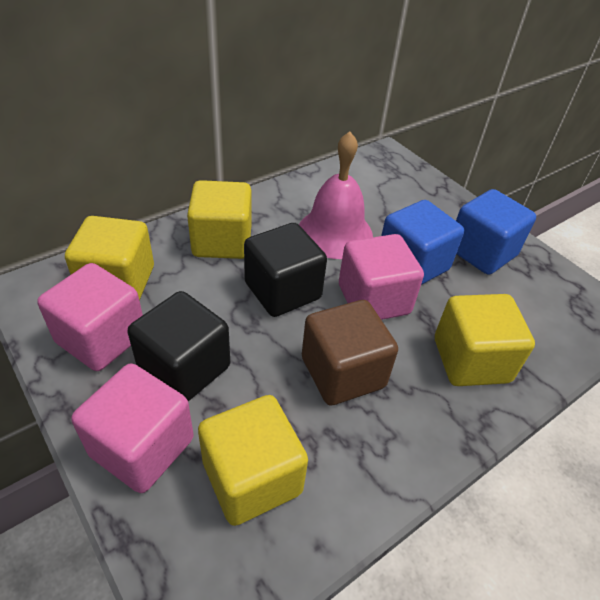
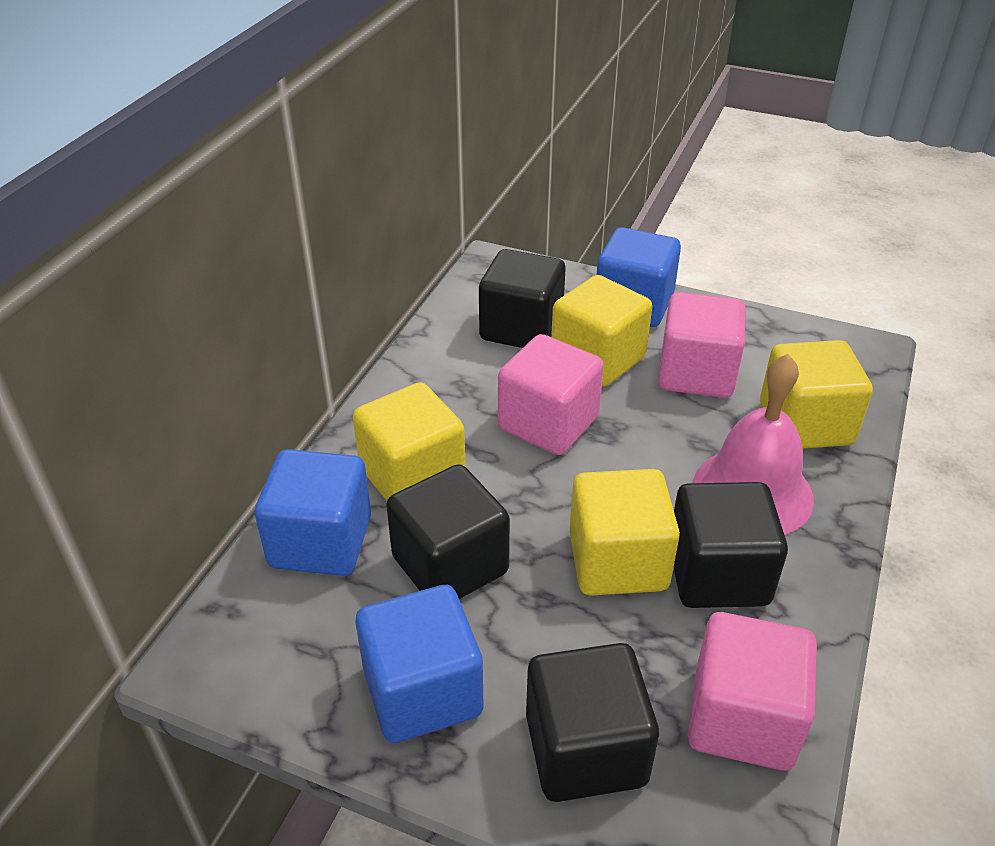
black cube: [127,291,230,401] [244,223,327,317] = 2 -> [386,464,510,599] [479,249,566,348] [526,643,659,802] [674,482,788,608] = 4
blue cube: [381,200,464,285] [456,189,536,275] = 2 -> [255,449,371,576] [355,585,484,743] [597,227,681,327] = 3
brown cube: [302,300,398,405] = 1 -> none = 0

